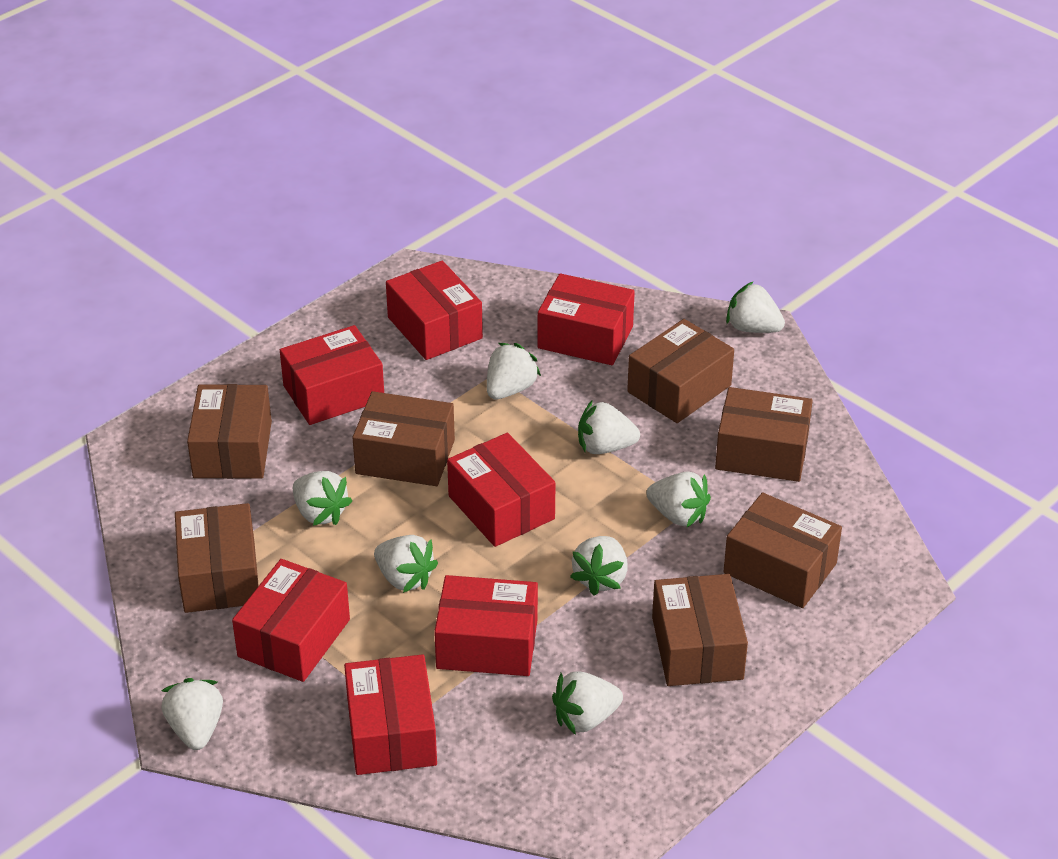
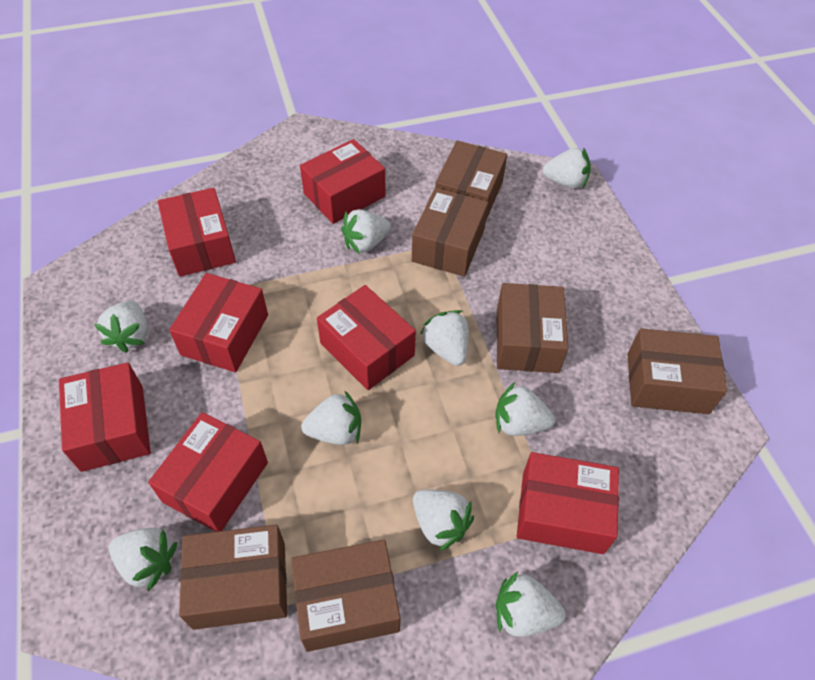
brown box: [175,503,259,613] [187,384,272,479] [352,391,455,486] [627,319,734,423] [652,574,748,686] [715,387,813,482] [723,492,842,608] = 7 -> [179,525,287,630] [291,539,400,652] [412,188,488,277] [435,141,507,220] [497,283,568,373] [627,328,727,414] = 6

